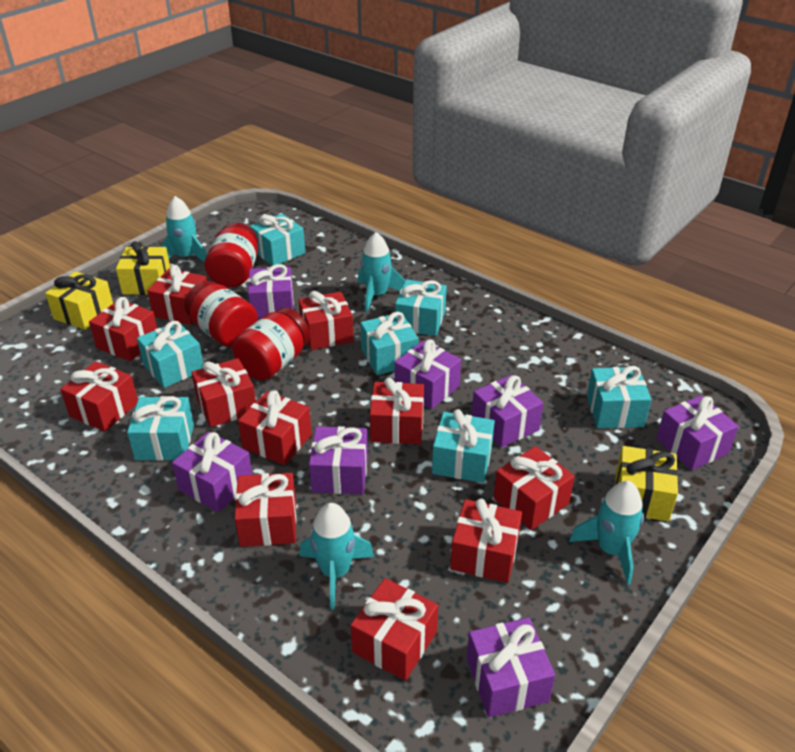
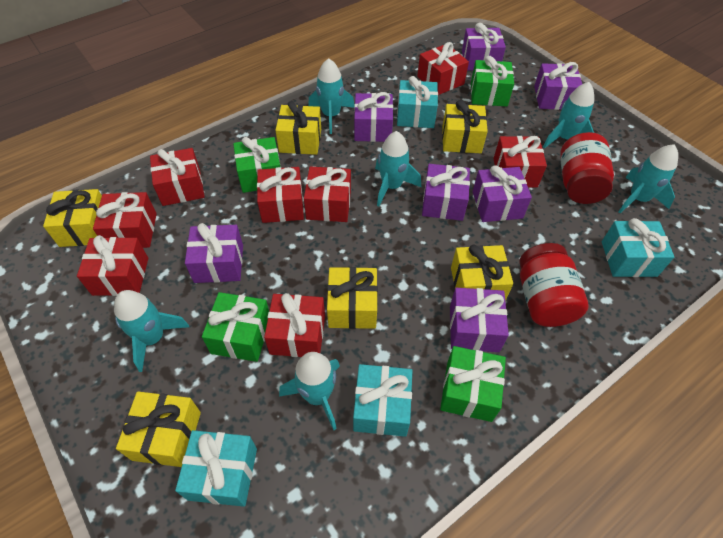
green gift: none = 0 -> [202,292,269,362] [233,137,280,193] [440,346,506,422] [471,56,514,106] = 4
red gift: [60,361,138,432] [89,297,157,361] [147,265,207,325] [192,358,256,427] [234,473,297,547] [238,390,312,465] [299,291,354,350] [351,578,438,681] [370,377,424,444] [450,499,522,583] [494,446,575,530] = 11 -> [77,235,148,296] [93,192,157,248] [150,148,205,206] [257,167,304,223] [264,293,325,357] [304,166,351,222] [417,42,469,95] [493,136,547,187] = 8
red jar: [184,281,258,347] [205,223,258,287] [232,307,310,380] = 3 -> [519,243,589,327] [560,132,614,204] = 2
turquoise gift: [127,396,194,461] [137,321,203,388] [250,214,305,266] [360,312,419,375] [395,280,447,336] [432,409,495,483] [587,366,652,428] = 7 -> [175,430,257,507] [353,364,413,437] [397,76,438,128] [602,218,674,277] = 4
turquoise rocket: [161,196,207,263] [300,503,374,609] [358,232,405,312] [569,481,644,585] = 4 -> [114,290,189,372] [279,352,340,430] [308,58,354,134] [375,131,421,206] [543,82,594,148] [618,144,678,213] = 6
yellow gift: [45,271,113,330] [116,241,170,295] [615,446,678,521] = 3 -> [43,189,102,247] [116,392,201,467] [275,101,321,155] [327,267,378,329] [442,100,488,153] [451,244,513,301] = 6

